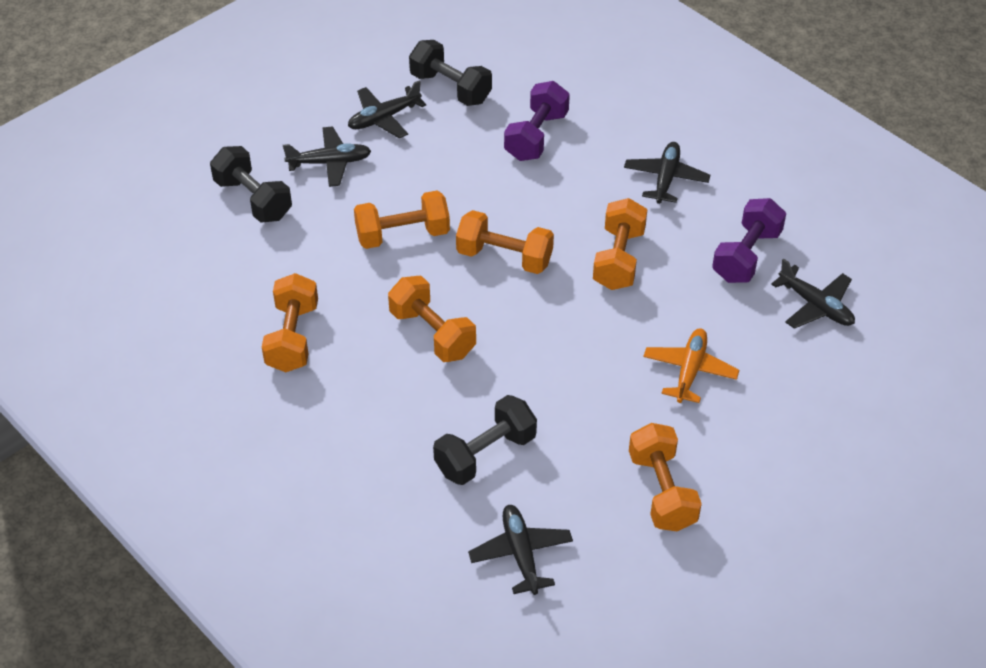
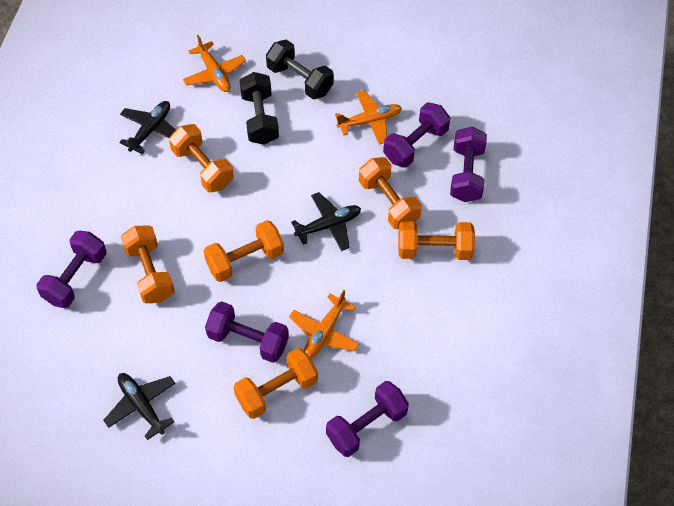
black dumbbell: [210,146,292,223] [409,40,492,106] [433,395,537,485] = 3 -> [240,72,279,145] [266,39,334,100] = 2
black plane: [283,127,371,187] [348,80,426,138] [468,505,573,595] [624,142,710,204] [771,258,855,329] = 5 -> [103,373,176,440] [119,101,176,154] [291,192,361,251] = 3
orange plane: [643,328,739,403] = 1 -> [183,35,246,92] [289,290,360,358] [335,90,402,145] = 3
purple dumbbell: [504,81,570,161] [712,198,786,283] = 2 -> [36,231,107,308] [205,301,289,363] [326,381,409,457] [383,102,450,168] [450,127,487,202] = 5

